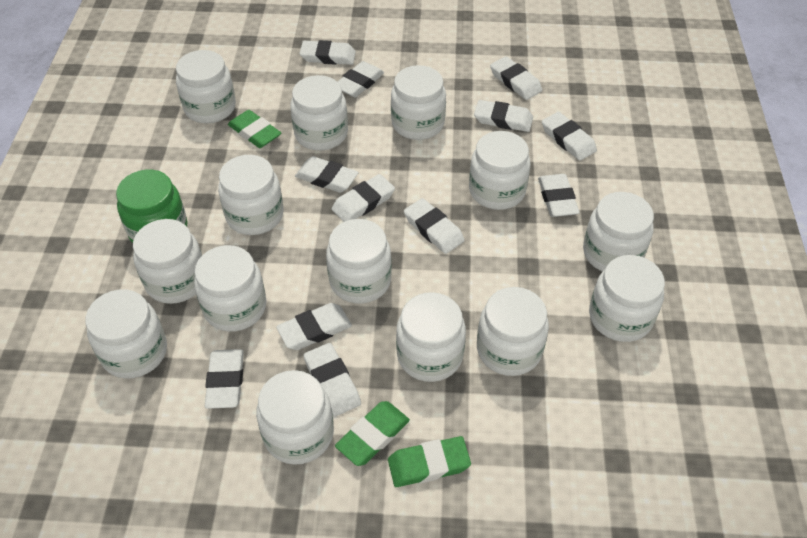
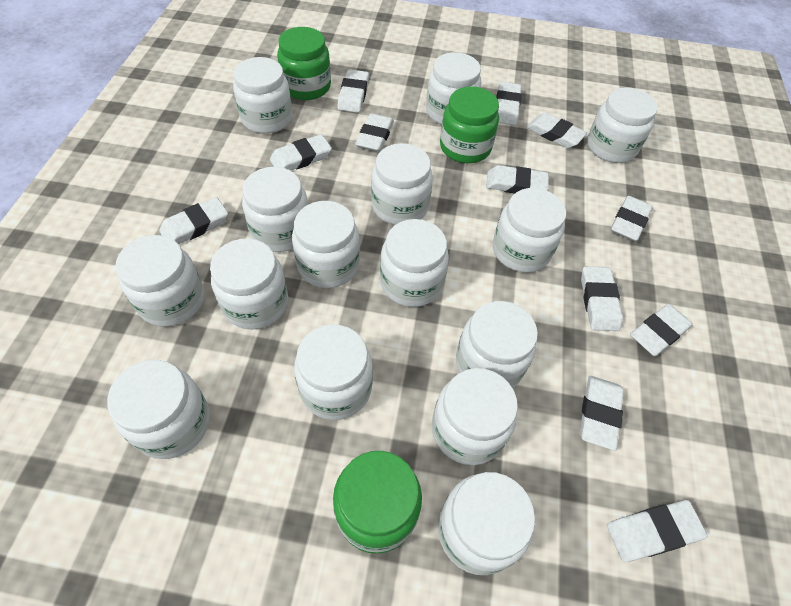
green eraser: [228,110,281,148] [335,401,410,466] [388,436,471,487] = 3 -> none = 0
green jar: [116,170,188,243] = 1 -> [277,27,331,100] [333,451,422,554] [440,86,499,163] = 3
white jar: [85,289,167,379] [133,219,202,304] [176,50,236,123] [194,245,266,332] [218,155,283,235] [256,370,334,465] [290,75,348,151] [326,219,392,303] [391,65,446,140] [396,292,466,382] [469,131,531,210] [477,287,549,376] [583,192,654,272] [589,255,665,342] = 14 -> [107,360,210,459] [116,235,204,327] [210,238,288,329] [233,57,292,134] [242,167,308,252] [292,201,360,288] [294,324,373,420] [371,143,433,225] [380,219,449,307] [426,52,481,125] [432,368,518,465] [438,472,535,575] [456,301,538,388] [493,188,566,273] [587,87,658,163] = 15

